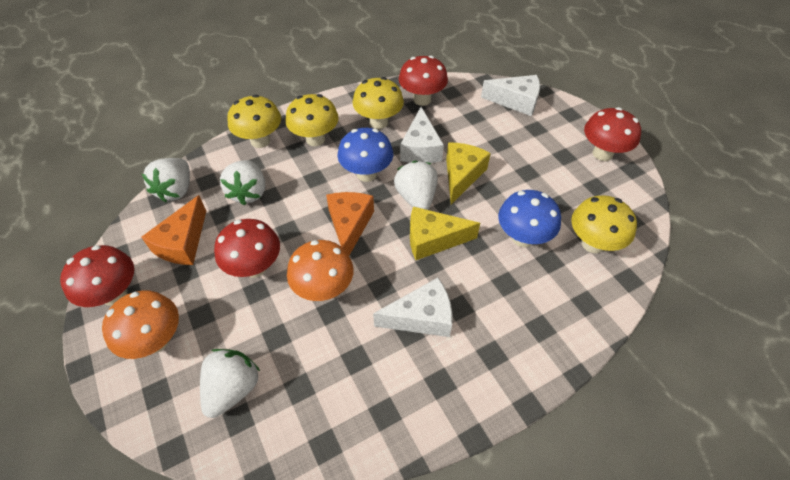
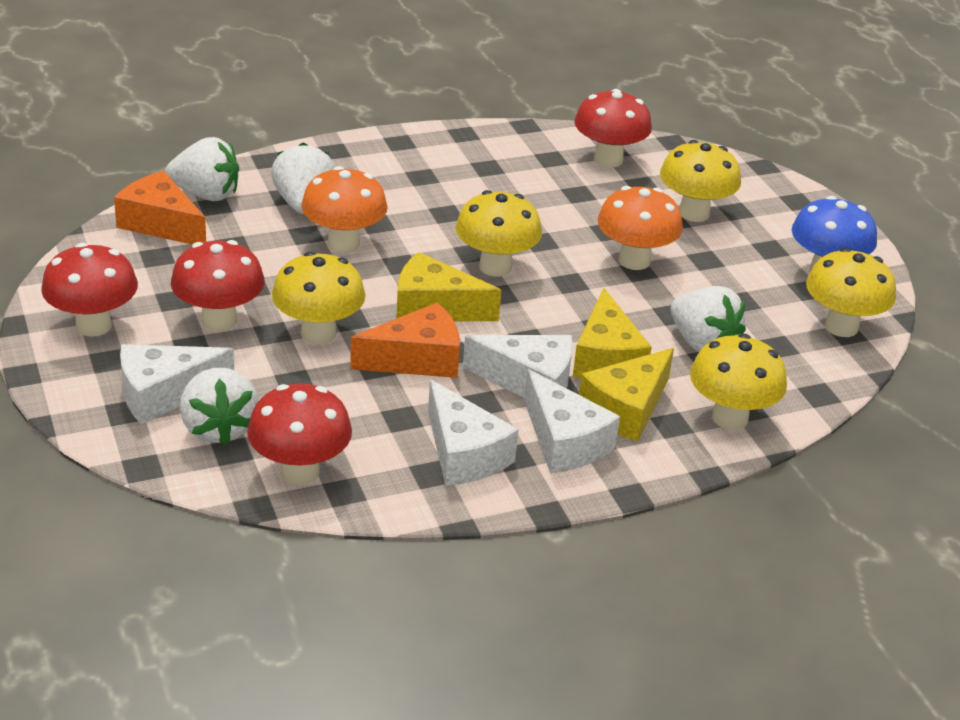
blue mushroom: [338,128,393,182] [498,190,561,247] = 2 -> [792,196,877,272] = 1
white cheese: [373,278,452,337] [400,107,444,163] [481,75,540,116] = 3 -> [120,344,234,424] [428,379,519,486] [463,335,573,398] [524,369,620,473] = 4
yellow cheese: [410,206,480,260] [446,142,491,204] = 2 -> [397,252,501,322] [573,288,652,378] [579,348,674,442] = 3
yellow mushroom: [227,95,281,148] [286,94,339,146] [352,77,404,129] [571,195,637,253] = 4 -> [272,252,366,344] [455,190,542,277] [660,140,741,222] [690,334,787,430] [806,248,896,337] = 5

